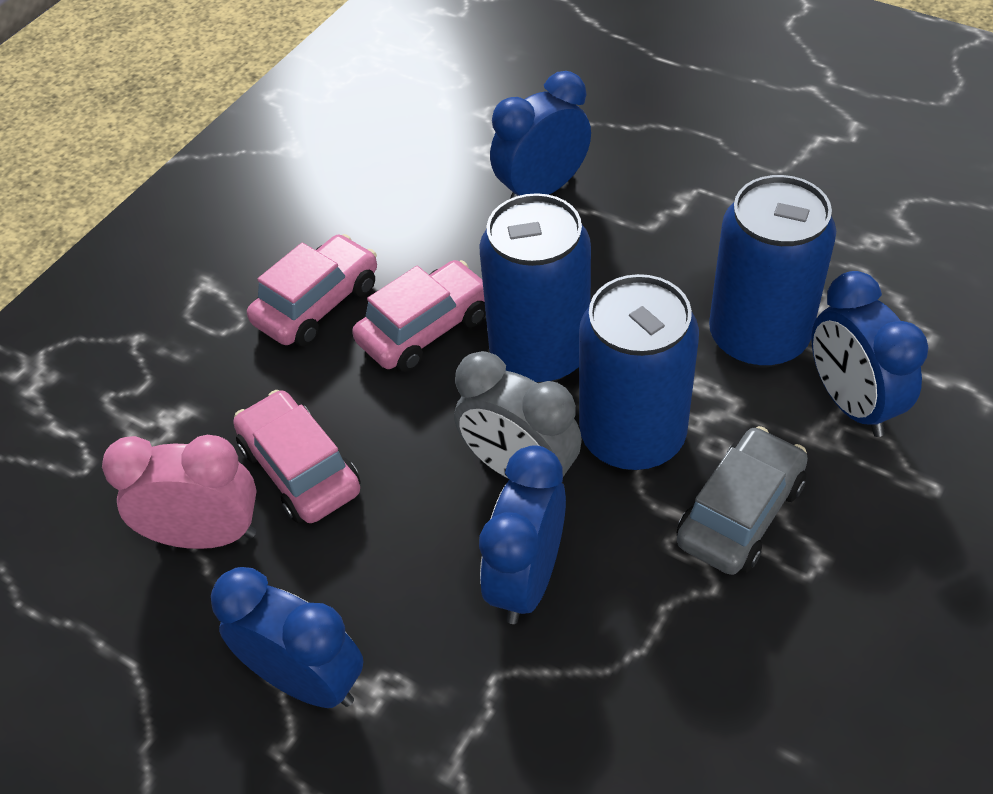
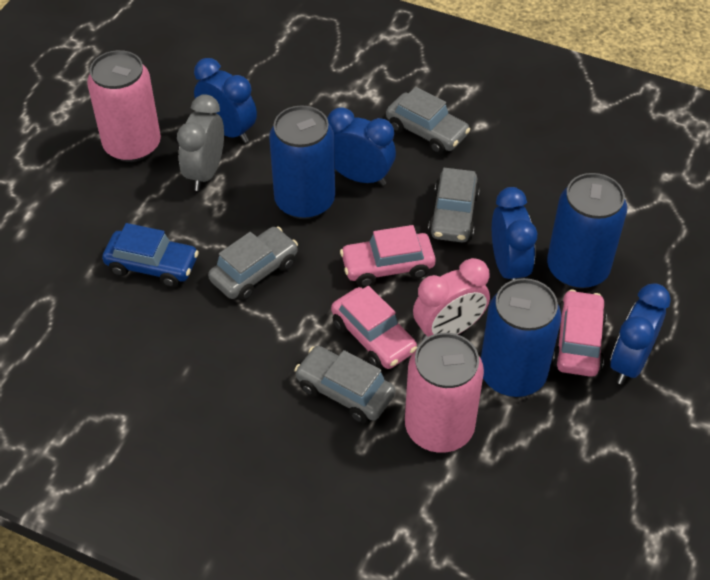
blue car: none = 0 -> [102,223,199,287] = 1
grey car: [677,426,808,575] = 1 -> [208,227,298,301] [294,346,395,423] [386,87,470,154] [428,168,480,242] = 4
pink can: none = 0 -> [87,50,161,162] [405,333,484,453] = 2

